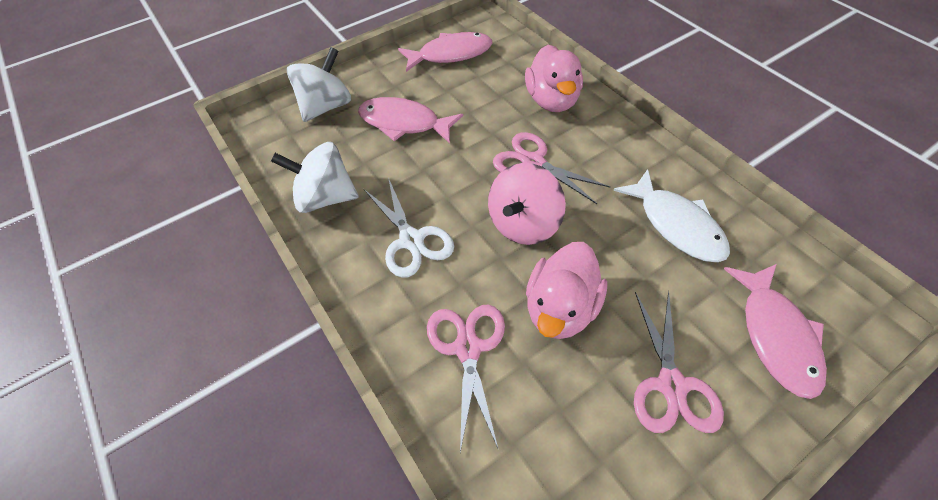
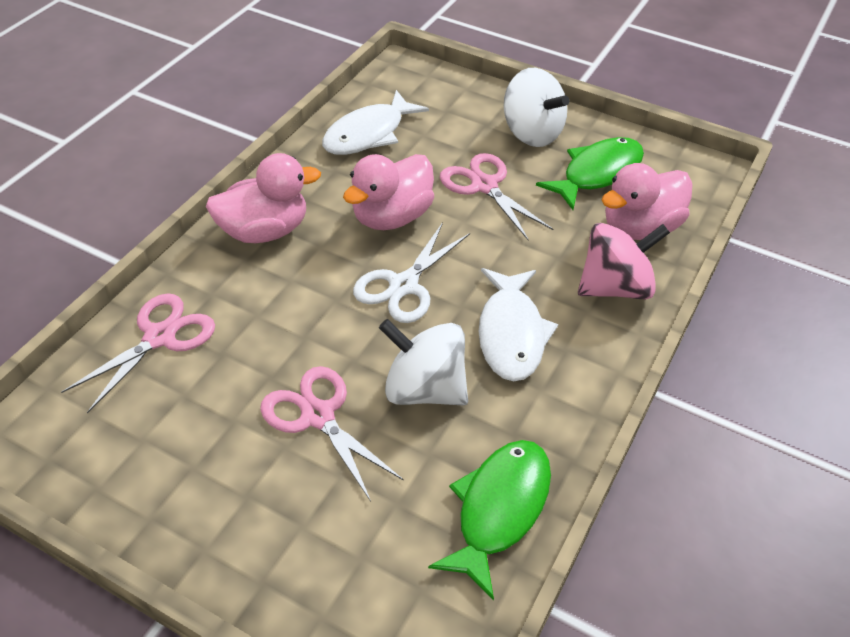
green fish: none = 0 -> [428,440,551,601] [536,137,644,210] = 2
pink duck: [525,45,583,112] [526,242,607,339] = 2 -> [206,153,321,243] [343,154,434,230] [602,163,693,240] = 3
pink fish: [358,97,463,143] [398,32,492,72] [724,264,827,399] = 3 -> none = 0
white fish: [613,169,730,262] = 1 -> [322,90,429,155] [479,268,558,381] = 2

